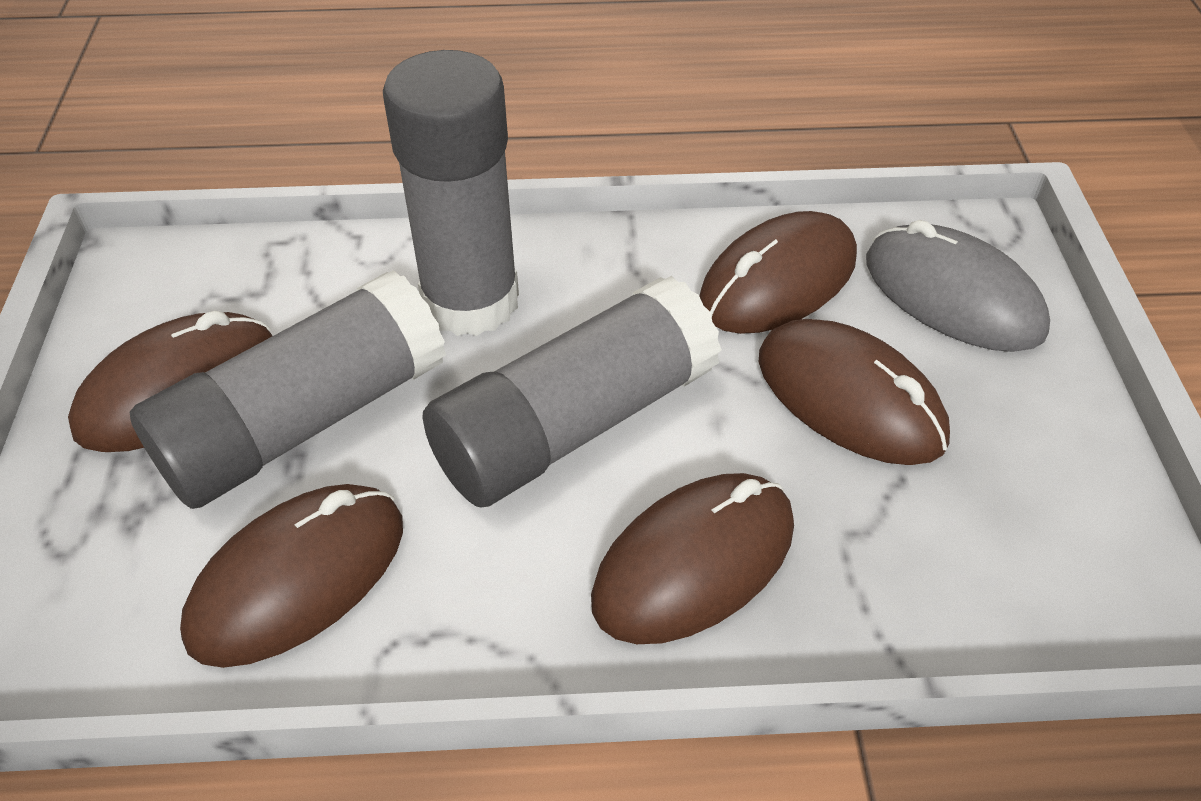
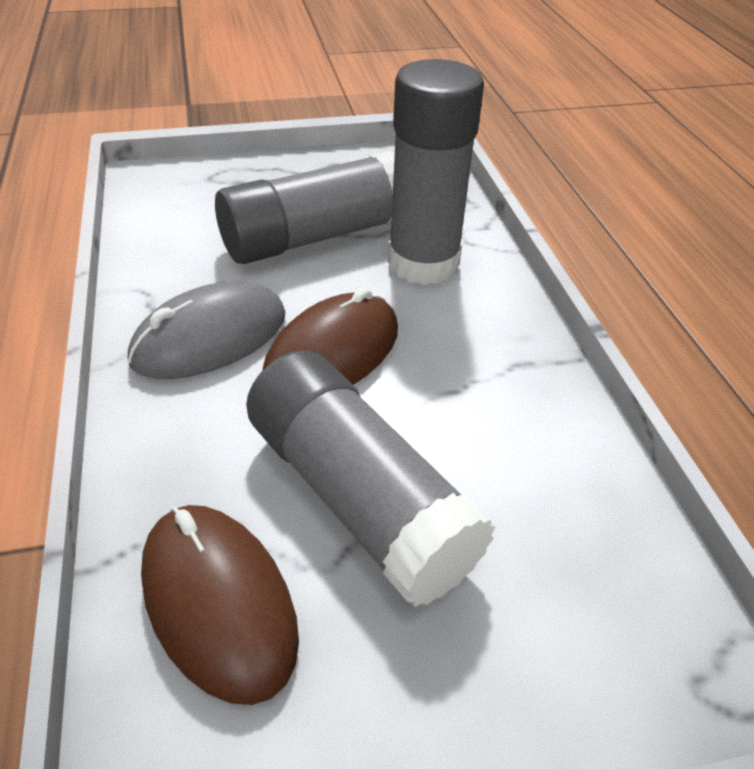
brown mouse: [68,310,272,452] [180,484,403,668] [591,473,794,644] [700,211,857,334] [759,319,950,465] = 5 -> [141,505,299,705] [262,287,398,385] = 2

